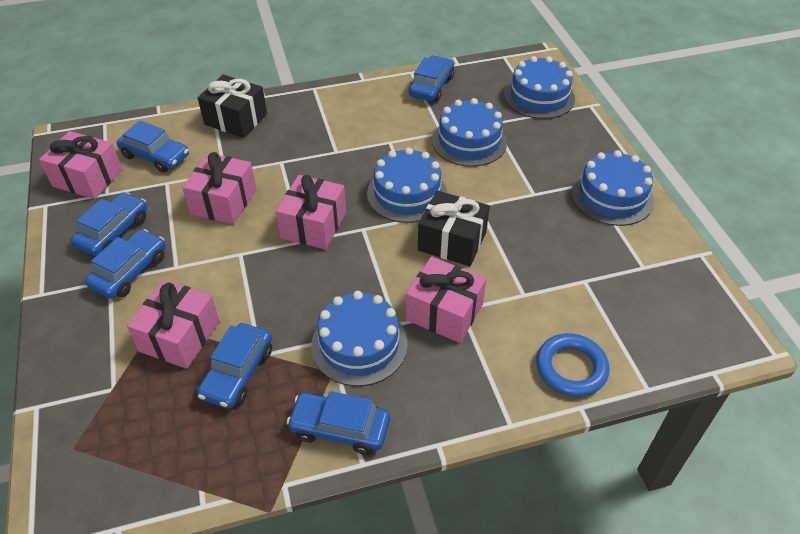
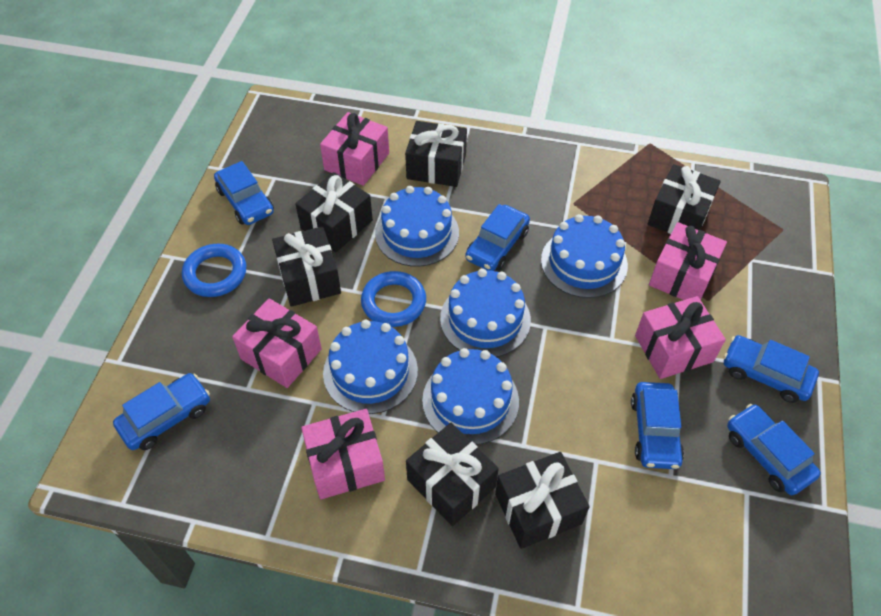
black gift: [198,75,267,138] [418,191,490,266] = 2 -> [272,226,341,307] [295,172,373,252] [405,121,467,187] [406,423,499,526] [495,452,590,549] [648,164,721,234] = 6
blue ring: [536,333,609,397] = 1 -> [182,243,246,297] [361,271,426,327] = 2

